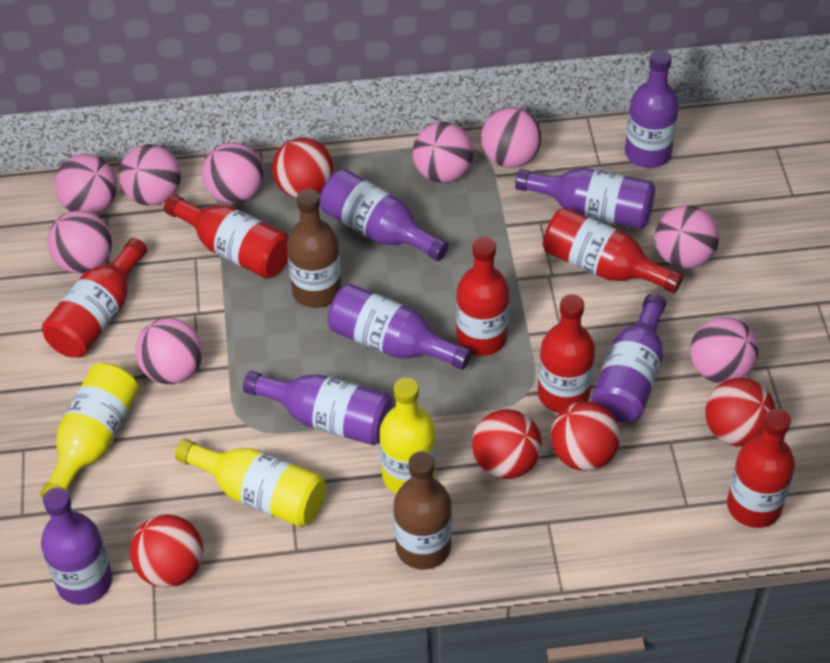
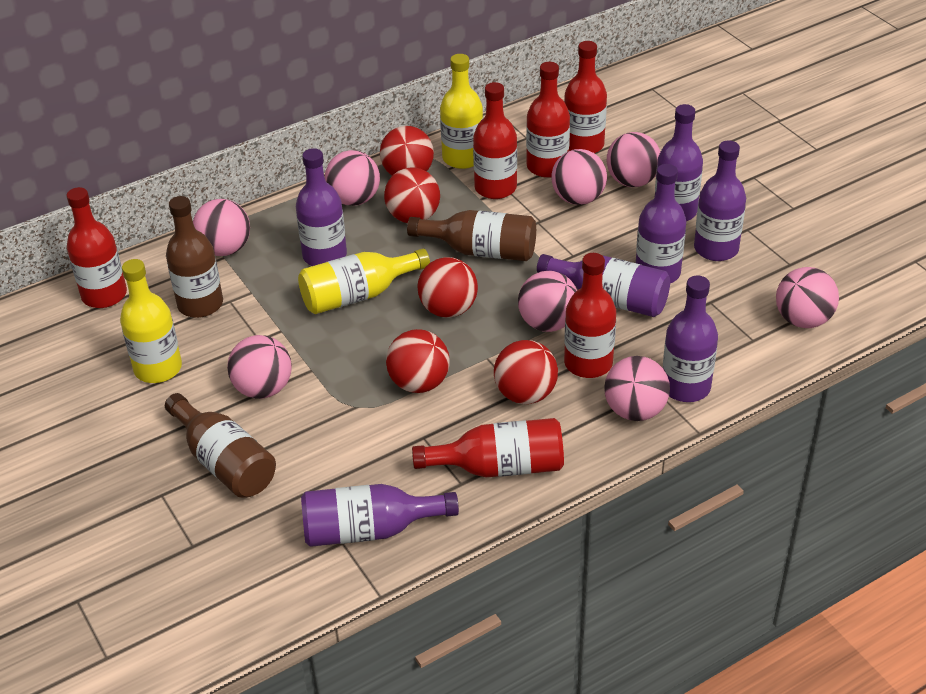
brown bottle: [287,189,342,308] [393,451,452,570] = 2 -> [165,393,276,498] [166,196,223,318] [407,210,536,261] = 3
pink ball: [47,210,112,274] [55,154,117,214] [119,144,181,206] [136,318,203,384] [201,142,263,204] [413,122,473,183] [481,107,542,168] [655,205,719,269] [690,317,759,384] = 9 -> [193,199,250,256] [227,335,292,399] [325,150,380,206] [518,271,577,332] [552,149,607,205] [604,356,670,421] [607,132,660,187] [776,267,839,328] = 8

